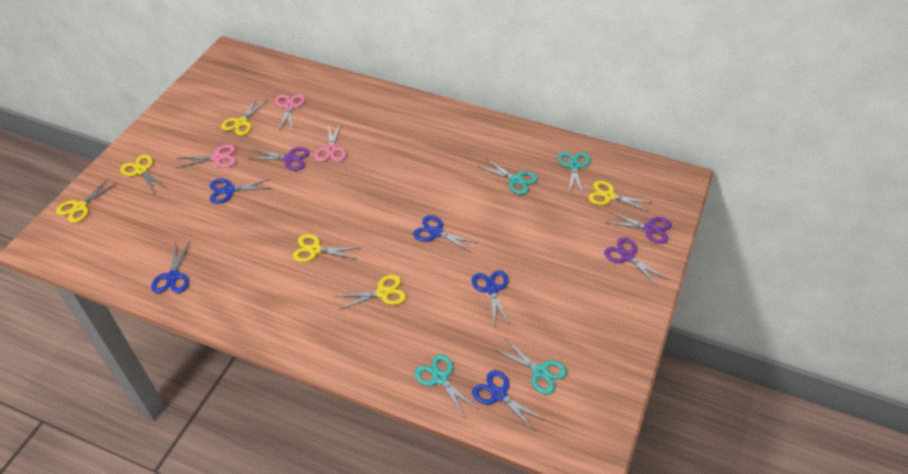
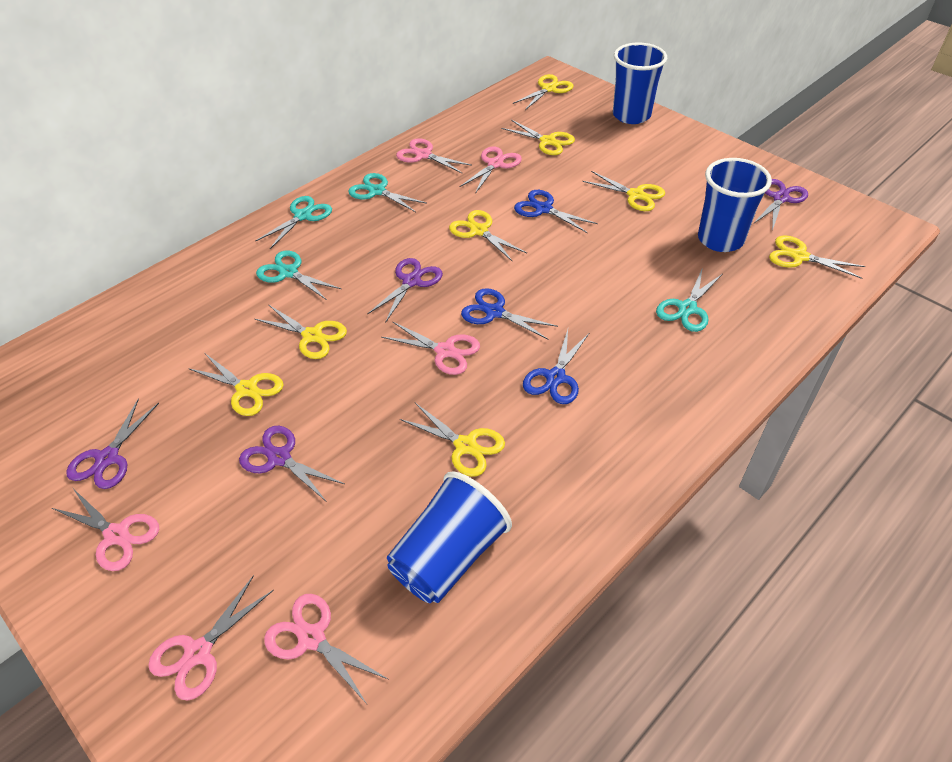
blue cup: none = 0 -> [387,471,512,603] [613,42,667,124] [698,158,772,252] = 3
blue scissors: [151,241,190,293] [210,179,270,204] [413,215,479,252] [472,270,510,326] [472,370,544,432] = 5 -> [461,288,558,340] [514,190,598,233] [523,329,589,404] = 3
pink scissors: [177,145,236,168] [275,94,305,130] [314,123,346,162] = 3 -> [52,489,159,571] [148,575,274,701] [264,594,389,704] [381,321,480,375] [396,138,471,174] [459,147,522,194] = 6
purple scissors: [250,147,310,171] [604,237,667,287] [606,212,672,244] = 3 -> [66,399,159,489] [239,426,344,502] [367,258,443,323] [753,179,808,231] = 4
yellow scissors: [56,178,118,223] [120,155,168,194] [221,98,268,135] [293,234,359,262] [335,275,406,310] [588,181,653,212] = 6 -> [188,354,284,416] [255,305,347,359] [400,403,505,477] [449,210,527,262] [501,120,575,155] [513,74,574,110] [582,171,665,211] [769,235,866,279] = 8

